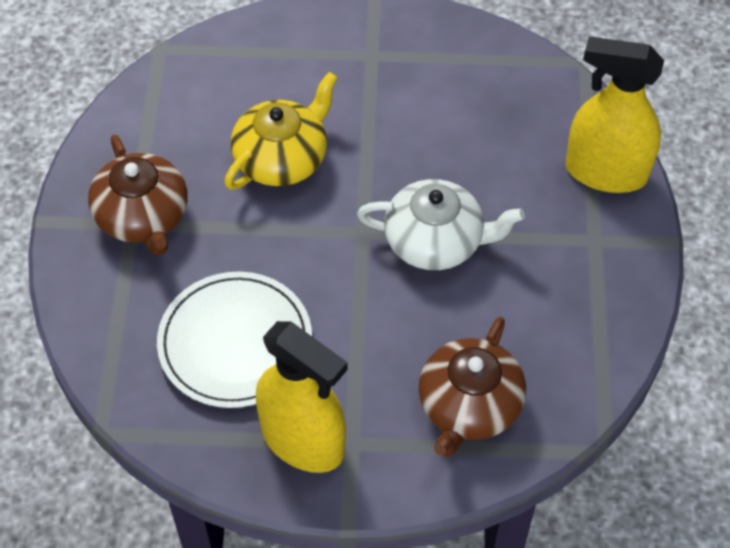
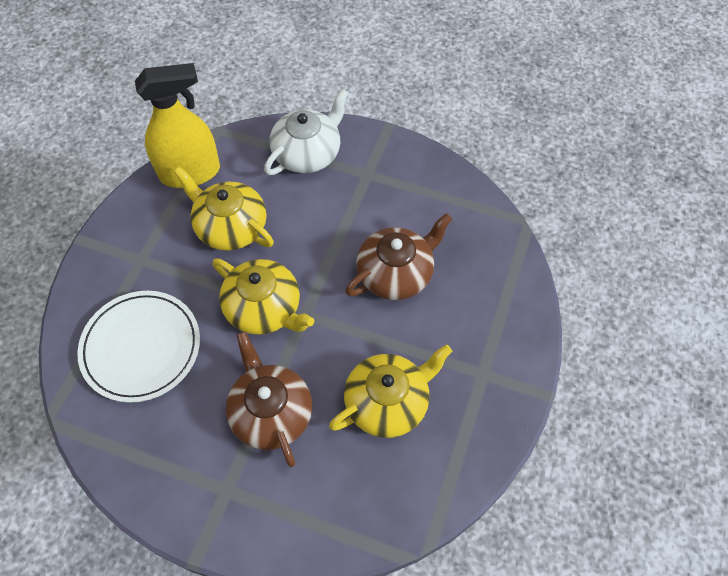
yellow spray bottle: [256,321,348,473] [566,37,664,193] = 2 -> [135,63,220,188] = 1
yellow teapot: [224,72,338,190] = 1 -> [174,167,274,251] [212,259,314,335] [329,344,452,438] = 3

